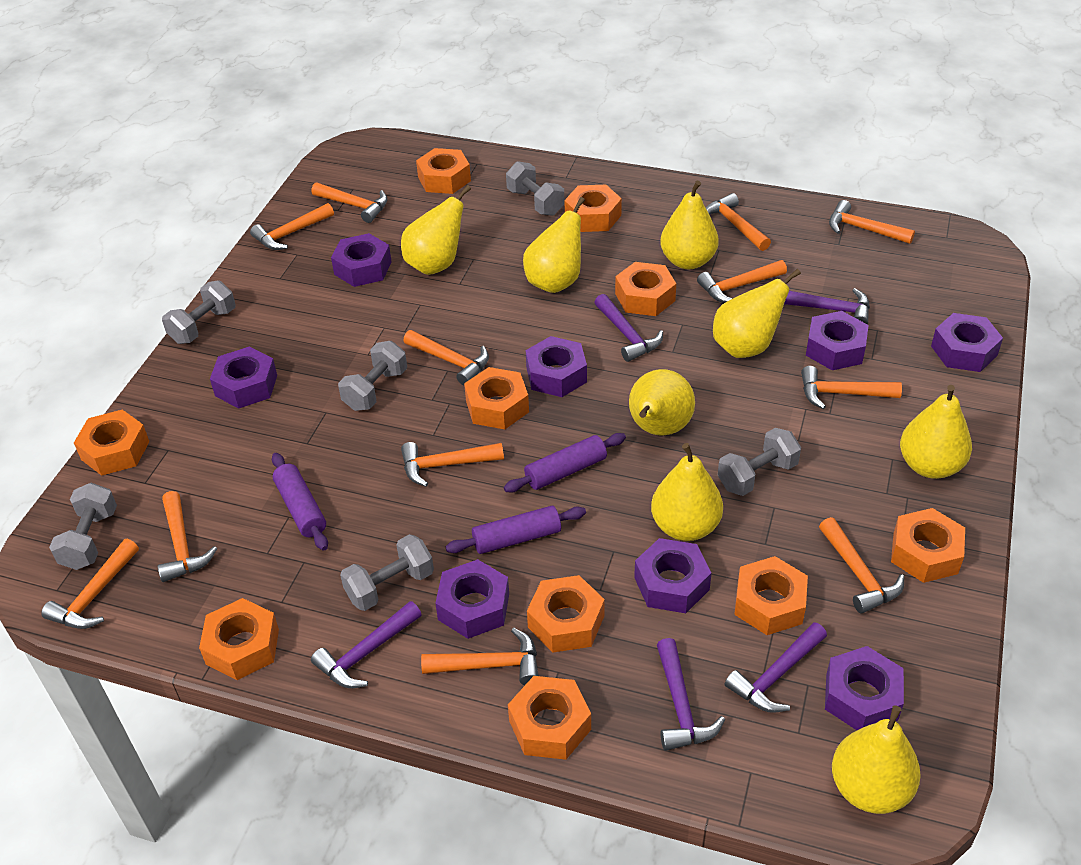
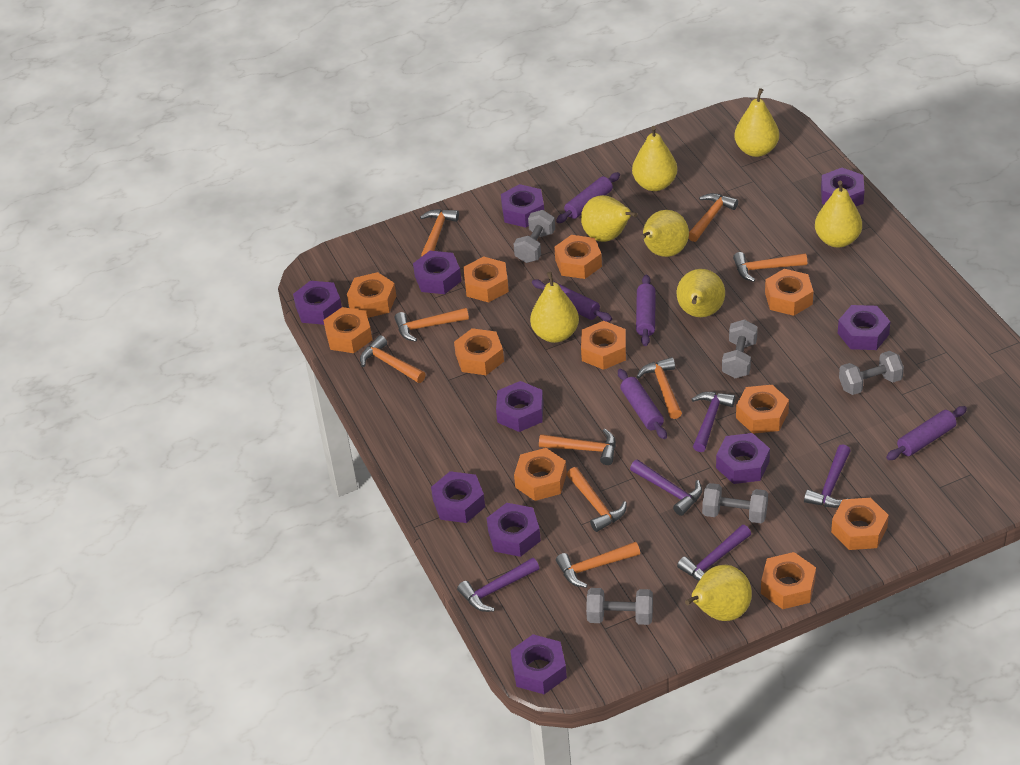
grey dumbbell: [49,483,117,570] [162,280,235,344] [338,341,407,411] [340,534,434,611] [506,161,564,216] [718,428,801,496] = 6 -> [514,210,555,263] [586,588,653,625] [702,483,768,523] [722,319,758,378] [839,351,904,395] = 5
orange hammer: [41,539,139,629] [158,491,217,582] [250,203,334,250] [311,182,388,223] [401,442,504,487] [403,330,489,385] [421,628,539,685] [697,260,787,303] [706,193,771,251] [801,366,902,409] [819,517,905,614] [829,200,915,244] = 12 -> [360,335,425,383] [395,308,469,342] [420,209,459,256] [539,429,616,465] [556,542,640,588] [567,467,627,532] [636,357,682,419] [688,193,738,242] [733,252,807,282] = 9
orange nut: [74,410,150,476] [199,598,279,680] [416,148,471,194] [464,367,529,429] [508,676,591,760] [527,575,605,653] [564,185,622,232] [615,262,676,316] [734,556,808,635] [891,508,965,583] = 10 -> [323,307,372,353] [347,272,396,318] [454,328,504,375] [463,256,509,303] [514,448,567,501] [554,235,602,279] [581,321,626,370] [736,385,789,434] [761,552,816,609] [765,269,813,316] [831,498,889,550] = 11
purple nut: [210,347,277,409] [331,233,392,287] [435,559,509,639] [526,336,587,397] [634,538,712,613] [806,311,869,370] [825,646,904,730] [931,313,1003,372] = 8 -> [293,281,342,325] [413,251,461,294] [431,471,485,523] [487,503,541,557] [496,381,543,432] [501,184,544,228] [510,634,567,694] [716,433,770,484] [821,168,865,206] [838,305,891,350] = 10
purple rolling pin: [272,453,328,551] [445,506,586,554] [504,433,626,493] = 3 -> [532,280,612,322] [556,172,620,223] [618,369,667,439] [636,275,656,346] [886,406,967,460] = 5

